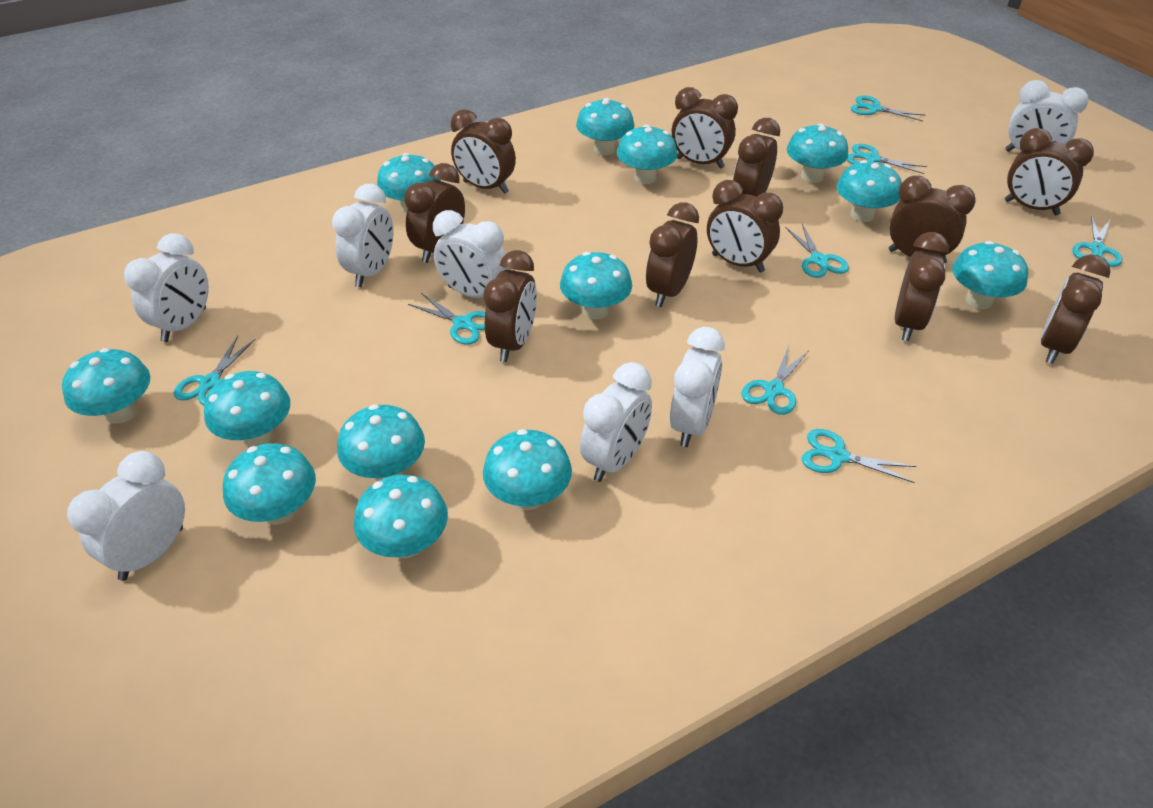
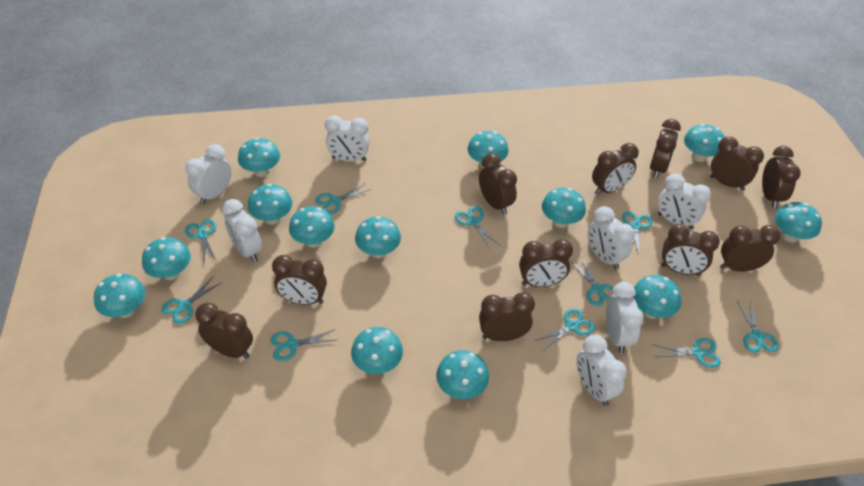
turquoise scissors: [174,336,256,406] [408,293,485,345] [741,346,809,415] [785,224,849,278] [802,429,917,483] [847,144,928,174] [851,95,926,121] [1072,215,1123,267] = 8 -> [161,276,222,324] [185,219,216,262] [270,330,337,361] [315,183,371,215] [455,206,499,248] [534,308,595,351] [571,258,614,306] [622,211,653,254] [653,338,721,368] [737,301,779,353] = 10

